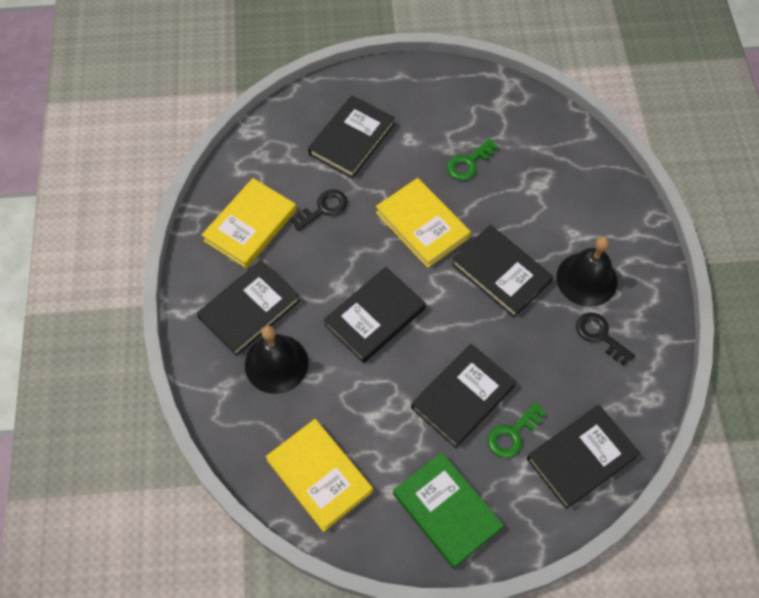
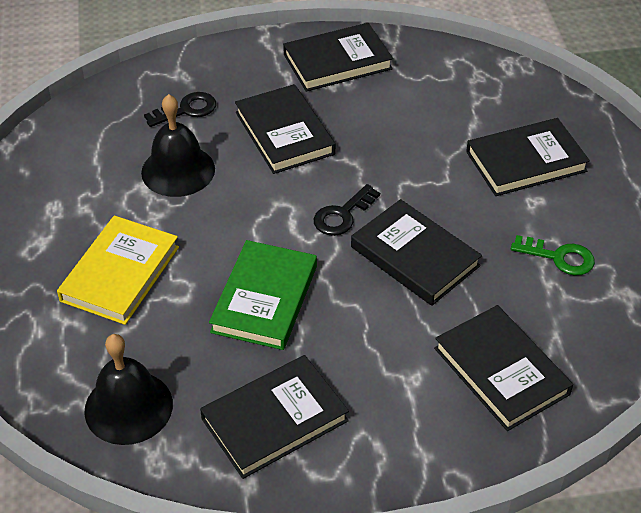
green key: [447,139,498,180] [488,402,547,458] = 2 -> [511,235,595,276] = 1
yellow book: [202,178,297,268] [266,419,373,532] [376,178,471,268] = 3 -> [57,216,179,325] = 1

